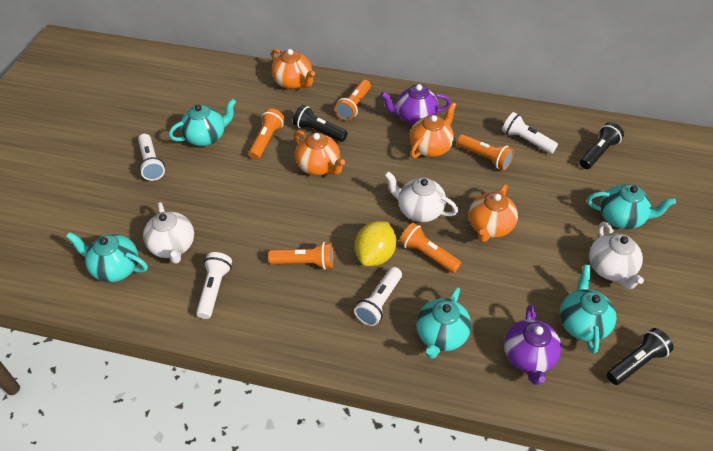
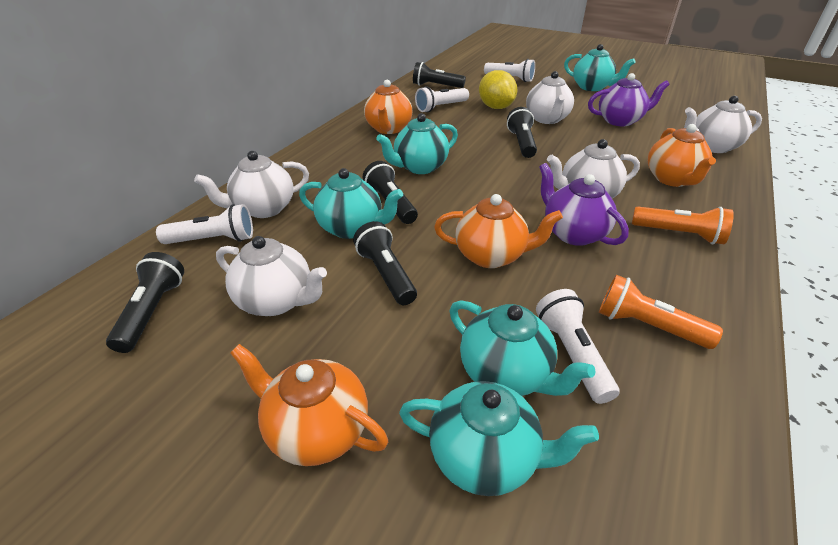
black flashlight: [293,105,348,142] [580,122,624,169] [606,328,674,385] = 3 -> [106,252,184,353] [353,221,417,305] [363,161,418,224] [413,62,466,88] [507,107,537,158] = 5
orange flashlight: [248,108,285,160] [268,242,333,269] [335,80,371,121] [399,223,461,273] [457,135,514,170] = 5 -> [599,275,723,349] [632,207,734,244] = 2
white teapot: [143,202,194,264] [384,171,458,222] [589,222,644,289] = 3 -> [194,151,309,218] [216,236,327,316] [526,71,574,124] [547,139,640,198] [684,96,762,153] = 5

